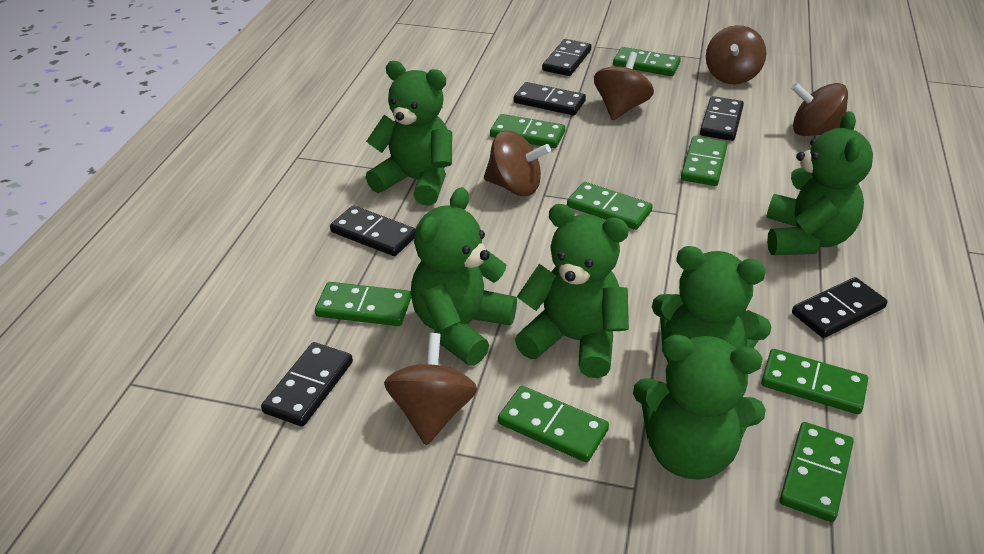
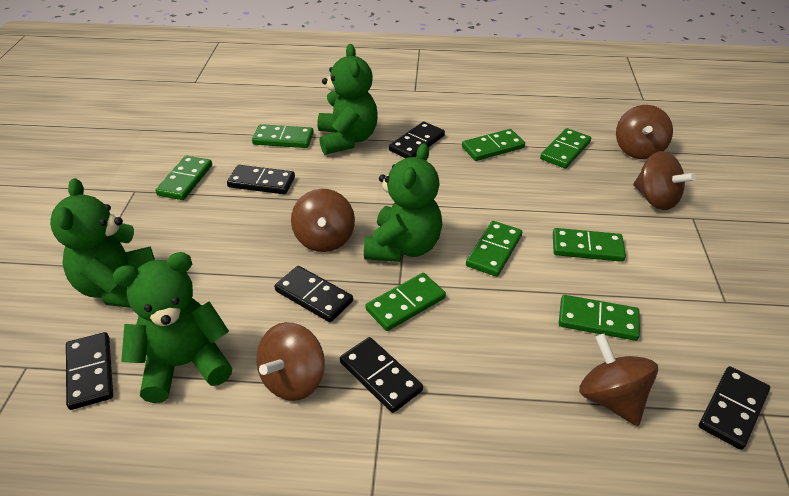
green teddy bear: [365,61,452,206] [411,187,517,366] [515,204,629,378] [633,335,766,480] [652,246,772,362] [766,111,873,255] = 6 -> [50,178,155,308] [113,252,232,403] [318,44,378,155] [364,143,442,262] = 4

